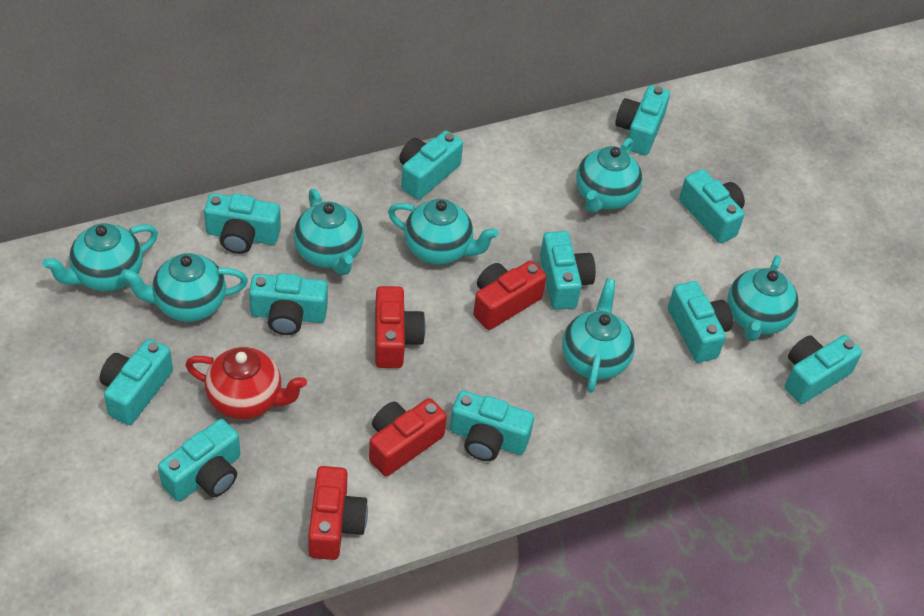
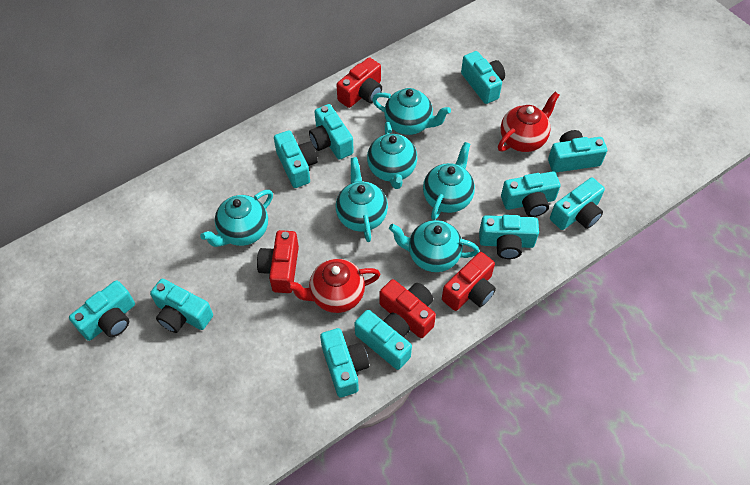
red teapot: [185,347,307,419] = 1 -> [287,259,380,313] [498,92,559,152] = 2
turquoise teapot: [42,223,158,291] [121,253,248,322] [294,189,364,275] [388,199,499,265] [562,278,635,393] [576,138,643,213] [727,255,799,341] = 7 -> [200,190,273,247] [336,157,388,242] [367,122,417,189] [372,88,451,135] [389,220,479,272] [423,142,475,220] = 6

